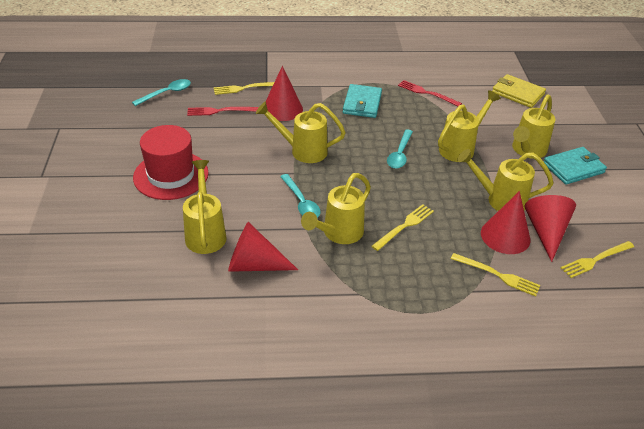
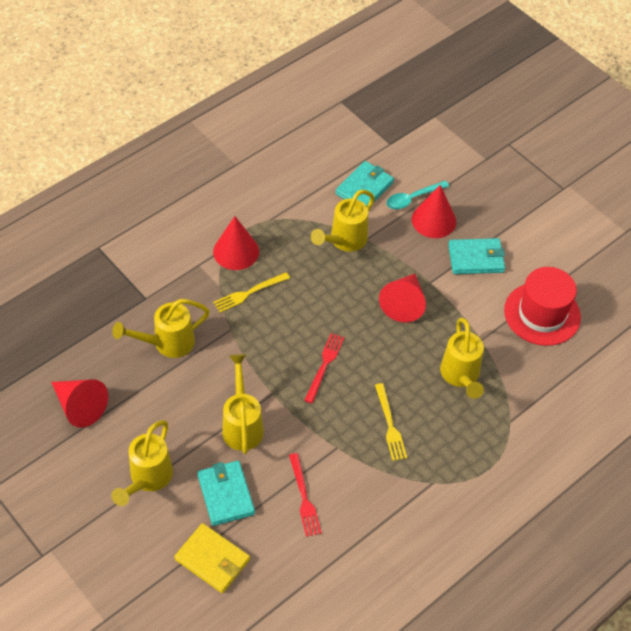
turquoise spoon: [132,79,191,106] [280,174,321,218] [387,129,413,169] = 3 -> [386,181,449,210] = 1
turquoise wallet: [343,84,382,118] [543,147,607,185] = 2 -> [197,461,255,526] [336,161,394,206] [448,238,505,274] = 3
yellow fork: [214,82,274,95] [371,204,434,251] [451,253,541,296] [561,241,634,278] = 4 -> [213,272,290,313] [375,383,407,461] = 2
yellow watering can: [183,160,227,254] [256,102,346,163] [301,173,371,244] [438,90,501,162] [457,149,554,211] [512,95,555,159] = 6 -> [111,420,173,506] [112,299,210,358] [222,354,264,454] [311,190,375,252] [440,318,484,399] = 5

